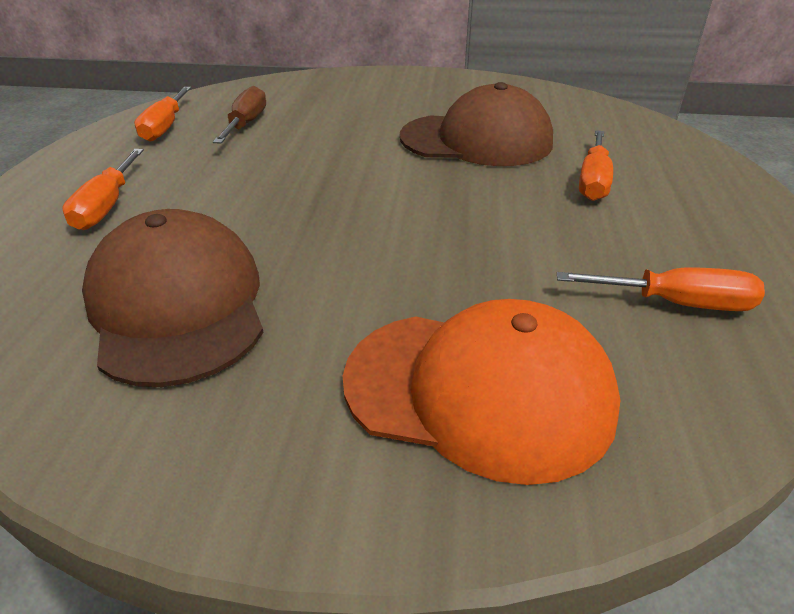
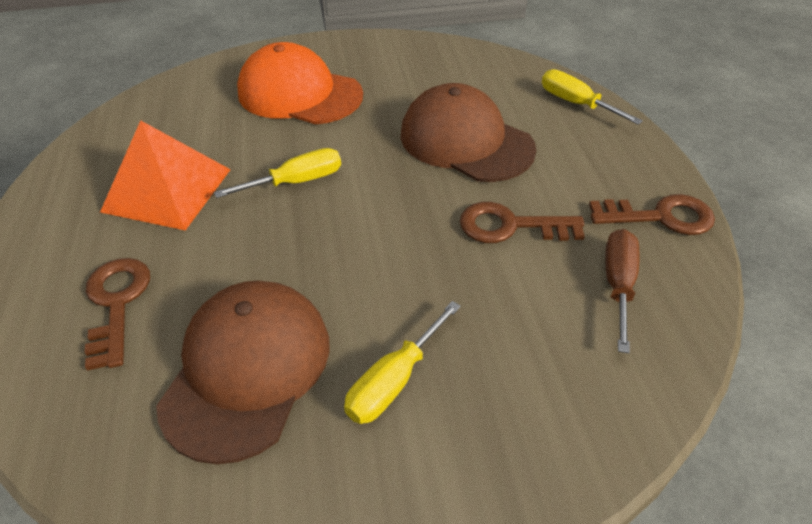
brown key: none = 0 -> [85,258,150,371] [460,202,585,243] [589,194,715,235] = 3
orange pyramid: none = 0 -> [100,120,231,231] = 1
orange screwdriver: [62,149,144,230] [134,87,191,142] [557,268,765,311] [579,130,613,201] = 4 -> none = 0
yellow screwdriver: none = 0 -> [214,148,341,198] [344,301,461,424] [542,69,643,125] = 3

